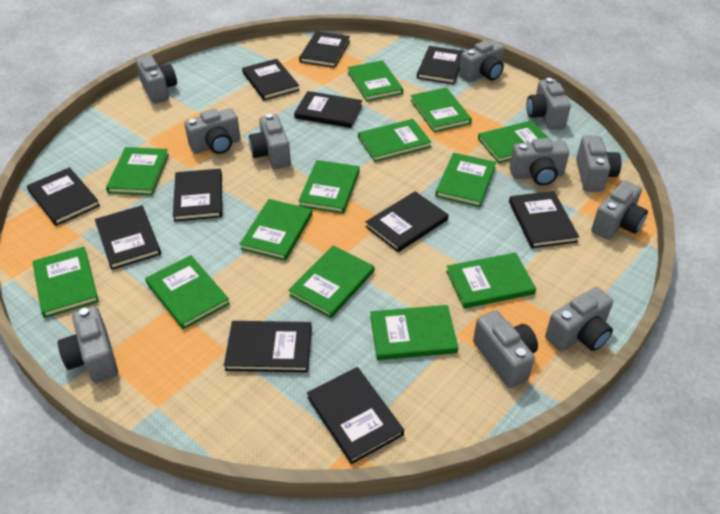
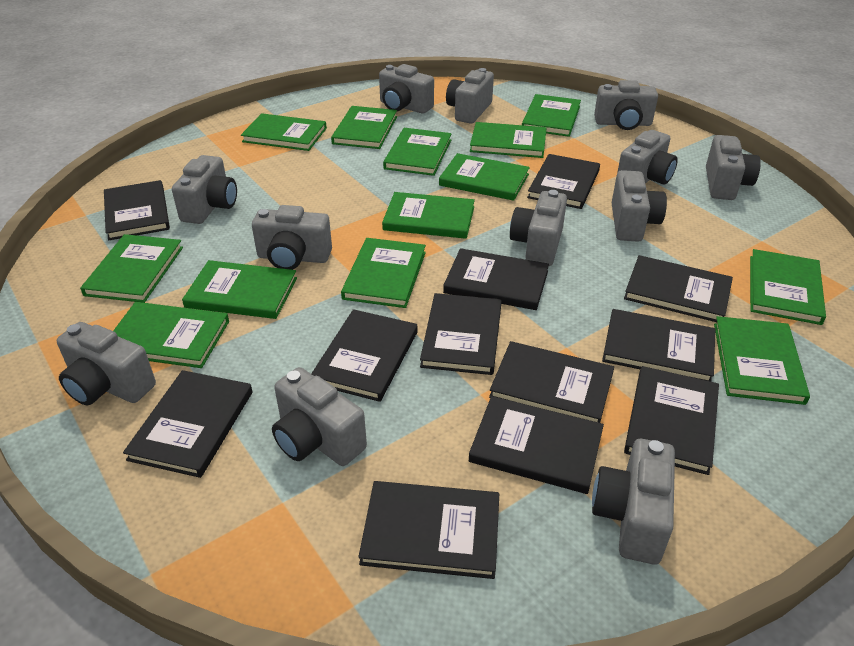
black book: [27,167,100,226] [95,205,161,270] [173,169,222,222] [224,321,312,372] [242,59,299,100] [294,91,362,128] [299,31,350,68] [307,367,404,464] [365,191,448,252] [417,46,465,84] [509,191,579,248] = 11 -> [104,180,170,240] [123,370,253,478] [311,309,418,402] [358,481,499,579] [420,293,502,375] [443,248,549,310] [469,396,604,494] [489,341,614,423] [527,154,600,209] [602,309,715,382] [624,255,733,322] [624,366,719,475] = 12
grey camera: [58,306,118,383] [136,55,177,104] [184,108,241,154] [249,114,291,169] [459,40,505,82] [473,310,538,388] [509,138,569,186] [526,78,571,130] [545,287,613,352] [576,135,622,192] [591,180,648,240] = 11 -> [57,322,156,405] [172,155,237,224] [252,205,332,270] [272,367,367,466] [379,64,434,114] [446,68,494,124] [510,190,567,266] [592,439,675,565] [594,80,658,130] [612,170,667,242] [617,130,678,184] [706,135,761,200] = 12

